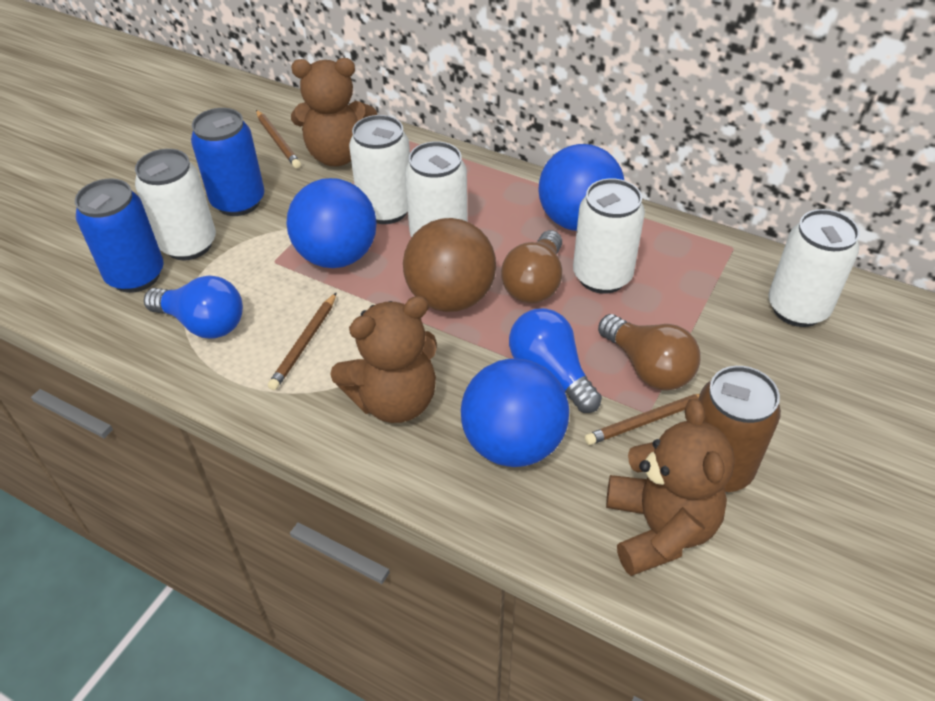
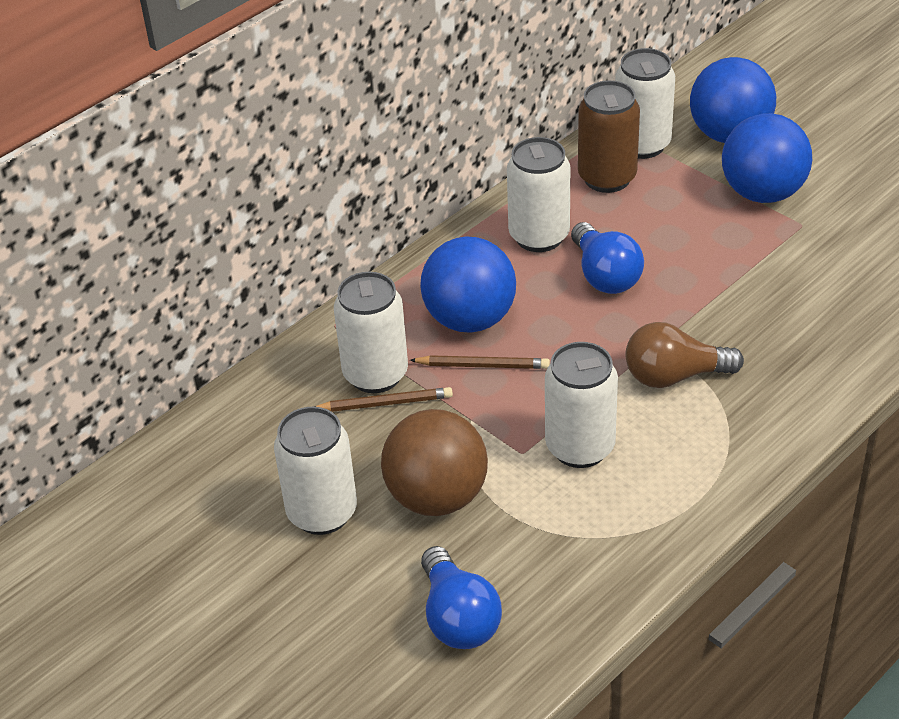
blue can: [75,178,164,293] [191,108,264,216] = 2 -> none = 0
brown light bulb: [501,230,562,304] [598,314,701,391] = 2 -> [625,322,744,388] = 1
brown pencil: [256,110,301,168] [268,292,337,390] [585,394,700,445] = 3 -> [314,387,453,412] [410,355,550,369] = 2
brown teddy bear: [291,58,377,166] [330,296,437,423] [606,399,735,576] = 3 -> none = 0

